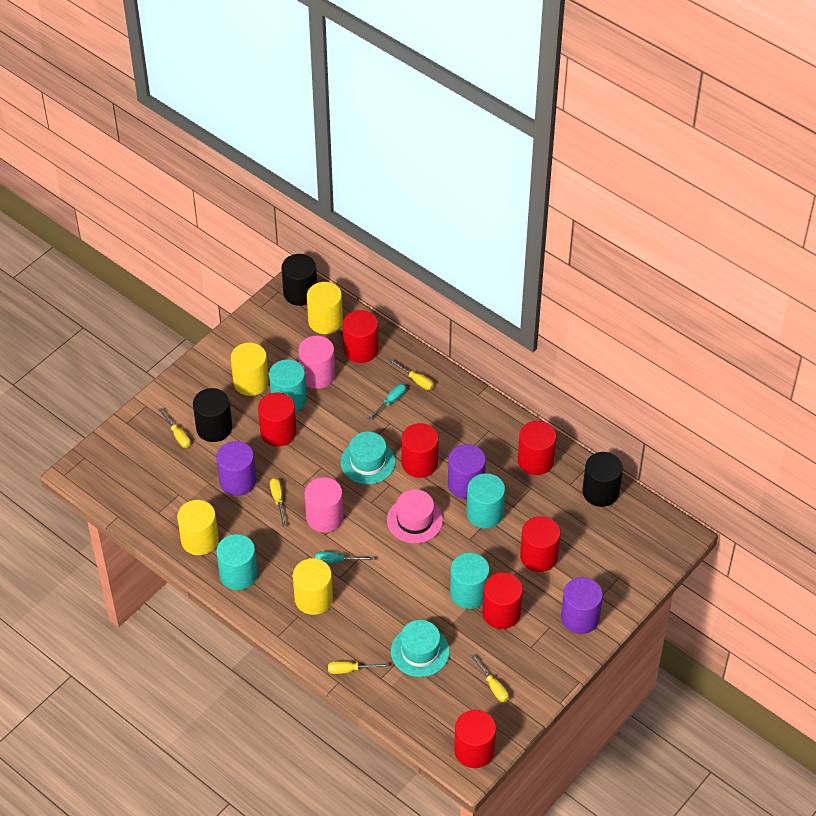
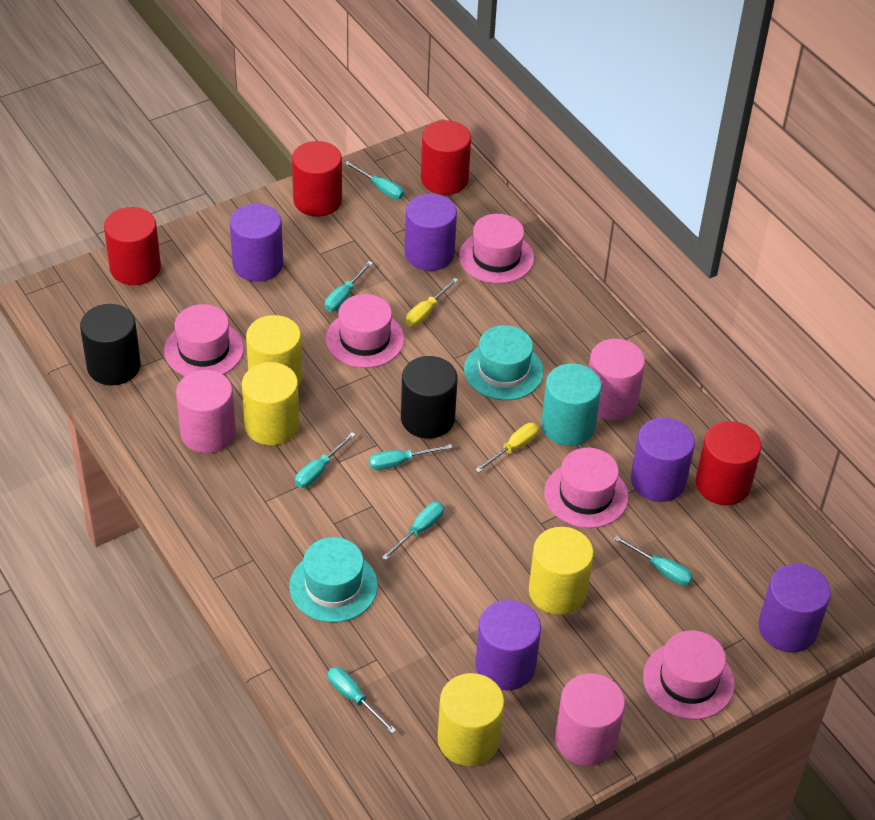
black cylinder: [193,388,232,442] [281,254,317,306] [582,452,623,507] = 3 -> [80,304,141,385] [401,356,457,439] = 2
pink cylinder: [298,336,335,389] [304,477,344,533] = 2 -> [176,370,236,453] [555,673,625,766] [589,339,645,420] = 3
pink hat: [387,489,443,543] = 1 -> [164,304,244,376] [326,294,404,368] [459,214,534,284] [544,447,628,528] [643,630,735,720] = 5
purple cylinder: [216,441,256,496] [448,444,486,499] [561,577,603,634] = 3 -> [230,204,283,282] [405,194,457,271] [475,600,541,691] [631,418,695,502] [759,564,831,653] = 5
red cylinder: [258,392,296,447] [343,310,379,363] [401,423,439,478] [454,710,496,768] [482,572,523,629] [518,421,557,475] [520,516,561,572] = 7 -> [104,207,161,285] [292,141,342,217] [421,120,471,195] [696,421,762,505] = 4
turquoise cylinder: [216,534,258,590] [269,359,307,412] [450,553,490,609] [466,473,505,529] = 4 -> [541,363,602,446] = 1
turquoise screwdriver: [315,551,374,563] [367,384,406,420] = 2 -> [295,432,356,488] [325,261,373,312] [328,667,396,734] [344,161,404,200] [369,444,453,470] [382,502,444,560] [614,535,693,586] = 7
yellow screwdriver: [158,408,191,448] [270,478,286,526] [328,661,389,674] [389,359,434,390] [471,654,509,702] = 5 -> [406,278,458,326] [475,423,539,472] = 2

